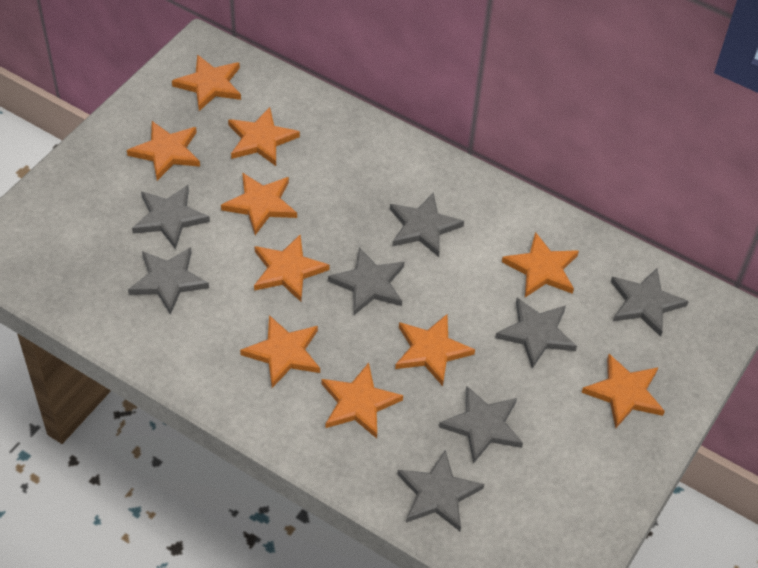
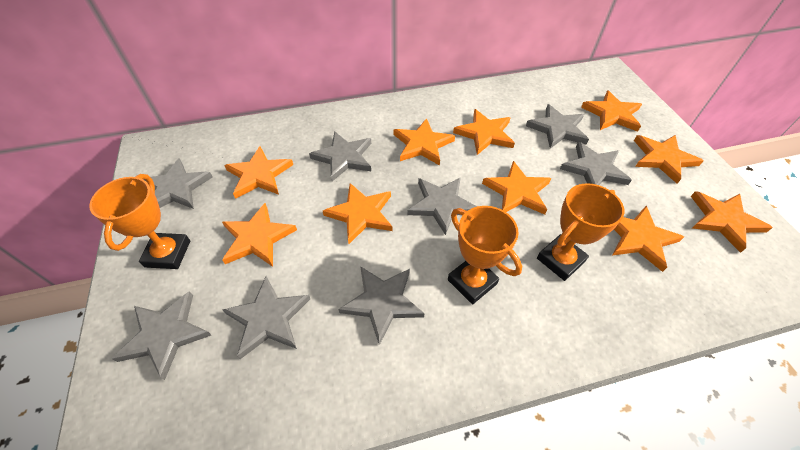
orange trophy: none = 0 -> [89,174,190,269] [448,206,522,304] [537,183,624,281] = 3

